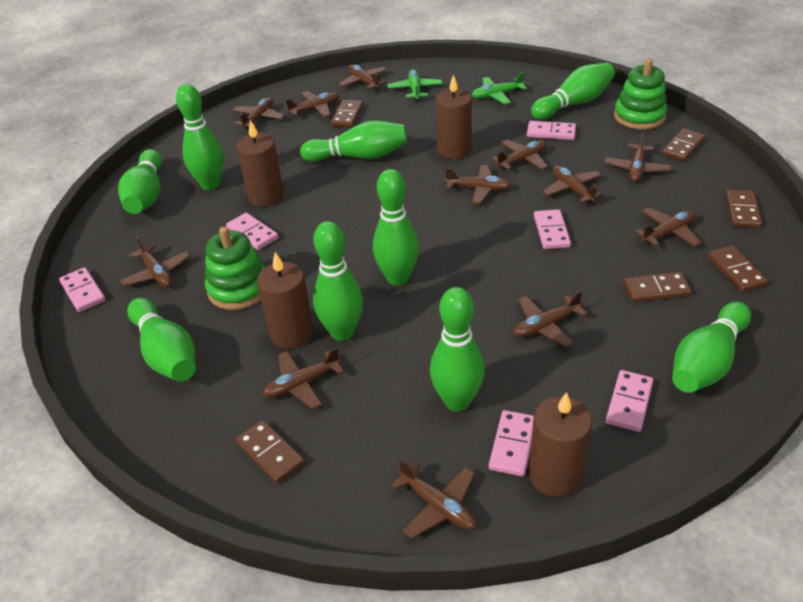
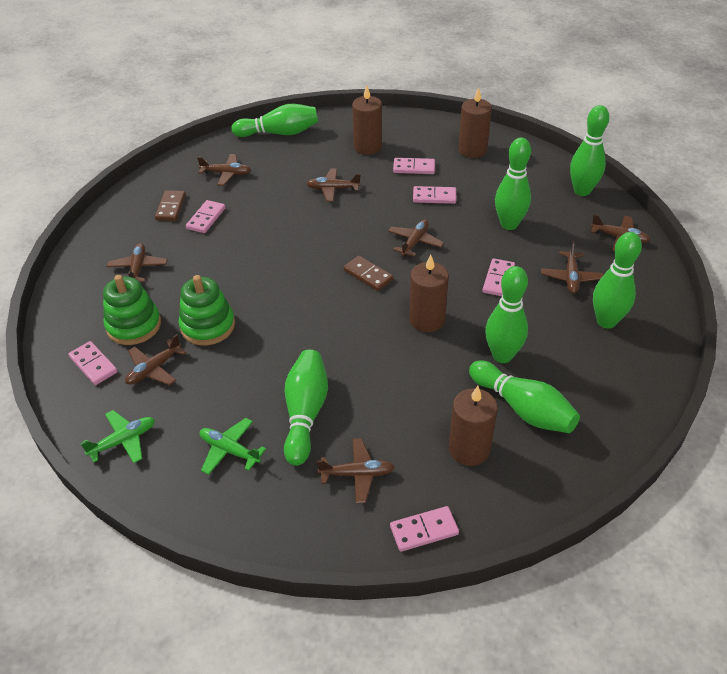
brown domino: [236,420,305,484] [331,99,363,128] [623,272,692,302] [662,128,705,161] [708,246,768,292] [726,190,762,228] = 6 -> [155,190,186,221] [343,256,393,291] = 2
brown plane: [120,236,191,287] [233,97,285,130] [262,347,344,410] [285,91,339,117] [338,64,387,91] [391,459,476,539] [445,165,512,204] [492,140,548,170] [514,291,587,348] [542,166,604,204] [604,132,671,182] [635,208,701,247] = 12 -> [107,243,168,282] [125,334,187,385] [197,154,251,186] [306,168,361,202] [317,438,395,503] [388,219,444,257] [541,241,604,294] [591,214,650,251] = 8
green bowling pin: [118,149,162,214] [127,298,196,382] [176,84,223,190] [300,120,407,162] [313,221,363,341] [373,169,419,286] [430,287,485,412] [531,63,615,120] [672,302,751,393] = 9 -> [231,104,318,137] [284,350,328,466] [469,360,580,433] [485,266,528,363] [495,138,531,230] [570,105,609,196] [593,232,642,329] = 7

